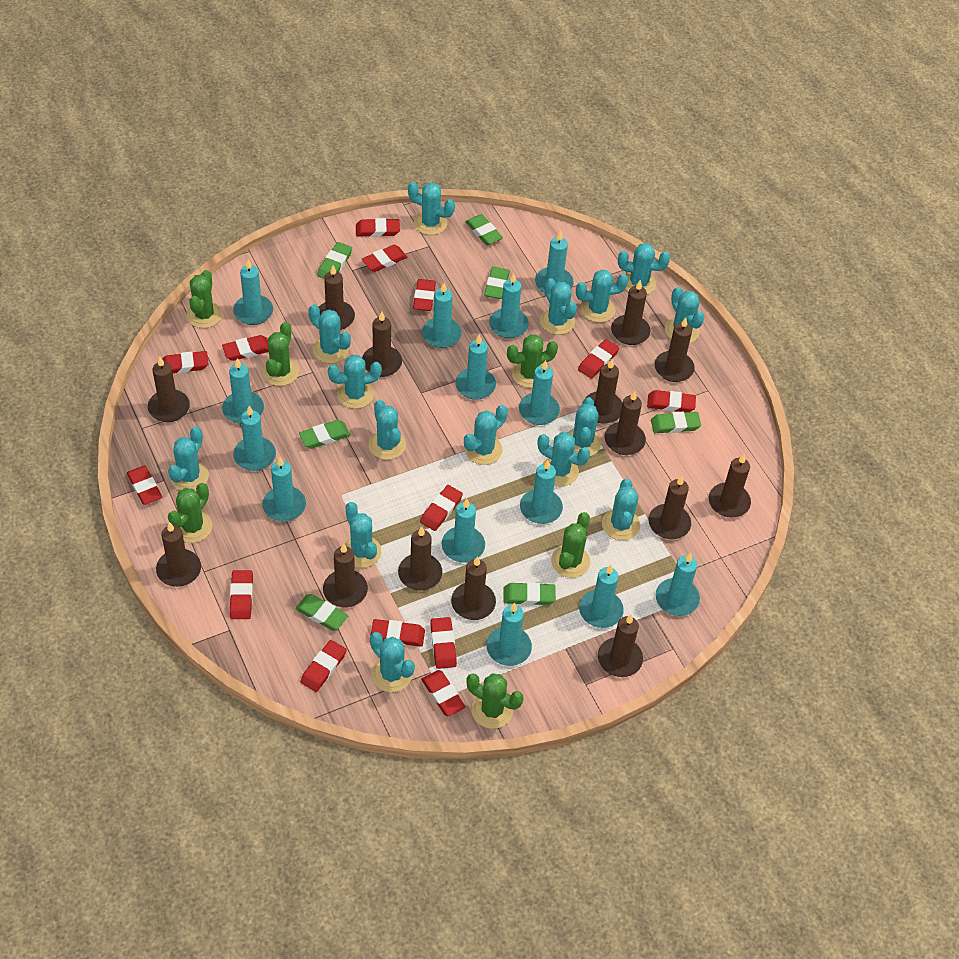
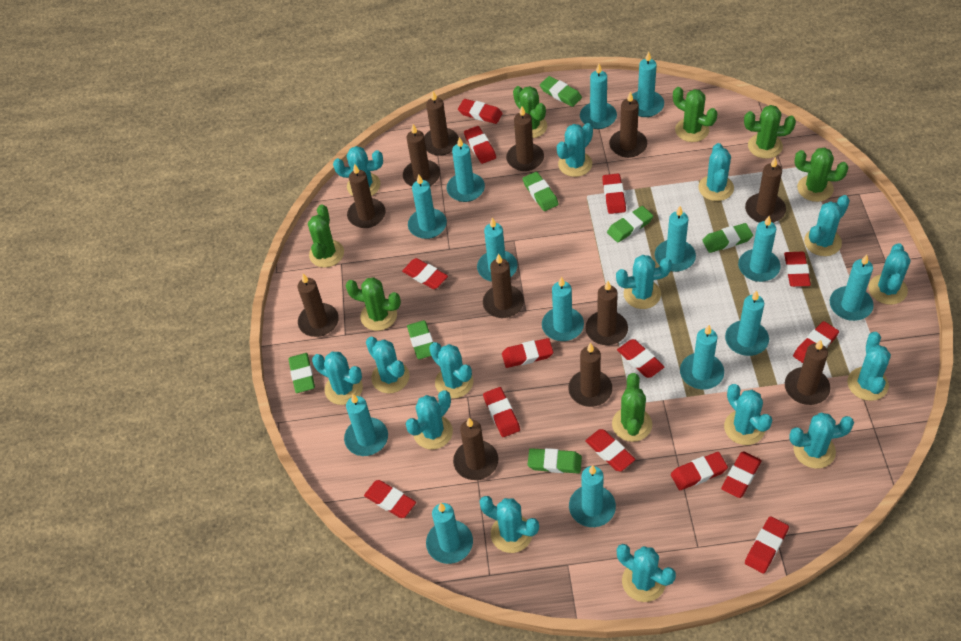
brown candle: [148,357,190,422] [156,522,201,587] [319,266,355,330] [323,543,368,607] [362,311,402,377] [398,527,442,591] [451,556,496,620] [585,359,622,424] [598,615,643,677] [604,391,646,455] [611,280,650,345] [649,476,691,539] [655,318,695,382] [709,454,751,518] = 14 -> [298,274,339,337] [347,164,386,228] [403,124,440,186] [424,91,459,156] [453,418,498,480] [483,254,524,318] [506,107,544,171] [568,343,612,407] [585,281,628,345] [609,91,647,158] [745,157,786,223] [785,340,830,405] = 12
green cactus: [168,483,212,543] [186,270,222,328] [262,322,299,386] [466,673,524,729] [507,334,558,388] [551,512,590,578] = 6 -> [308,204,344,268] [345,277,401,331] [513,86,547,138] [612,373,652,442] [673,87,717,142] [744,105,796,159] [794,147,848,202] = 7

